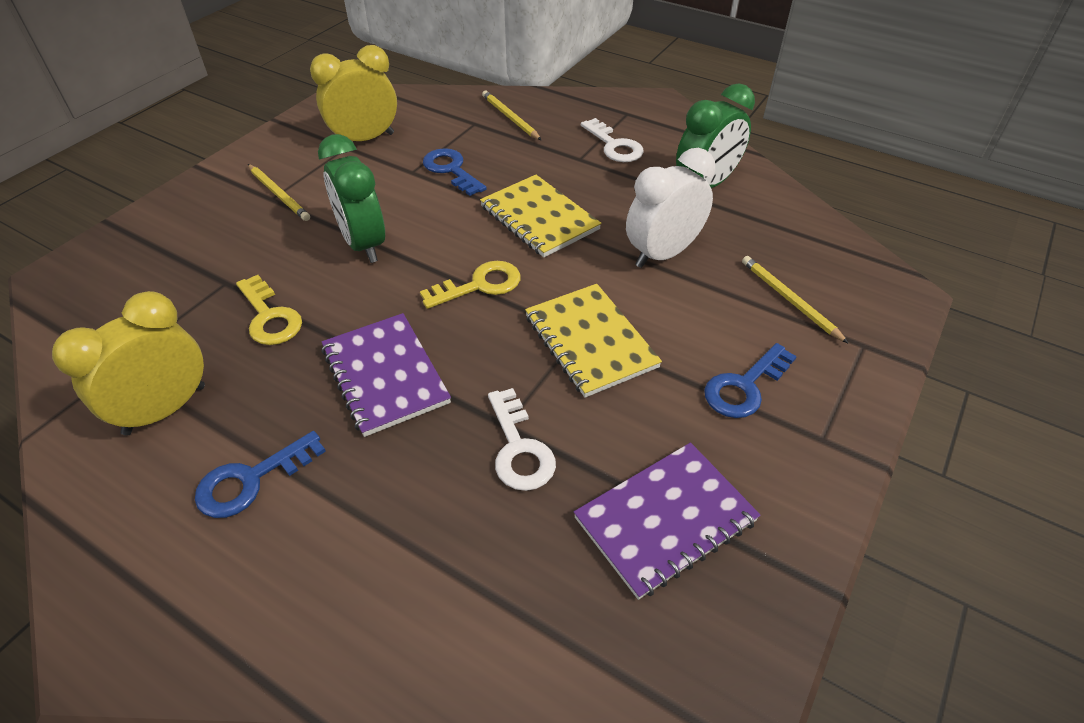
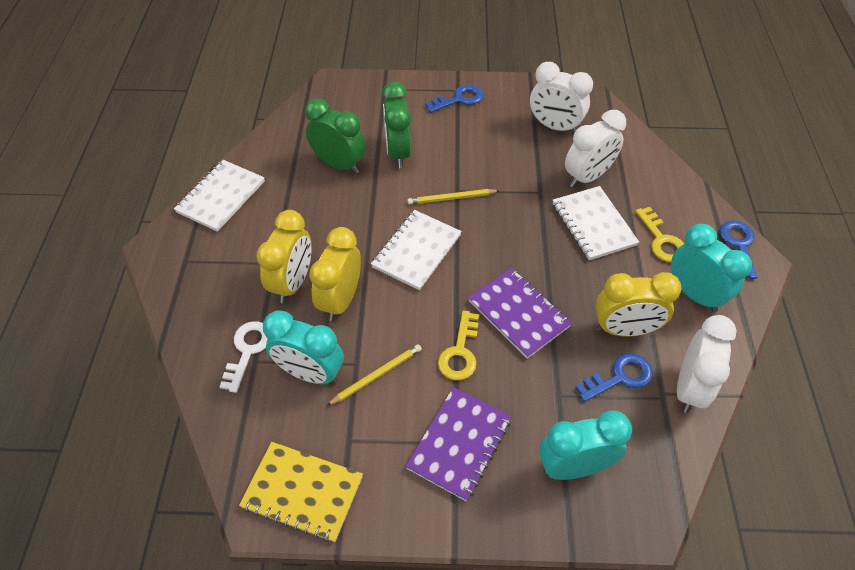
turquoise clock: none = 0 -> [263,310,344,384] [539,410,632,480] [671,224,752,312] = 3
white clock: [626,148,715,268] = 1 -> [530,62,593,134] [565,110,626,188] [677,315,737,413] = 3
white key: [488,388,556,491] [581,118,644,162] = 2 -> [220,321,268,393] = 1
white notebook: none = 0 -> [174,160,265,232] [371,210,462,290] [553,186,639,260] = 3
yellow clock: [52,291,205,436] [310,45,397,141] = 2 -> [257,210,312,303] [309,227,361,322] [595,272,682,337] = 3
yellow notebook: [480,175,602,257] [525,284,662,398] = 2 -> [239,442,363,542] = 1
yellow pencil: [248,164,310,221] [482,91,541,140] [742,256,849,344] = 3 -> [326,344,422,406] [407,189,500,204] = 2

